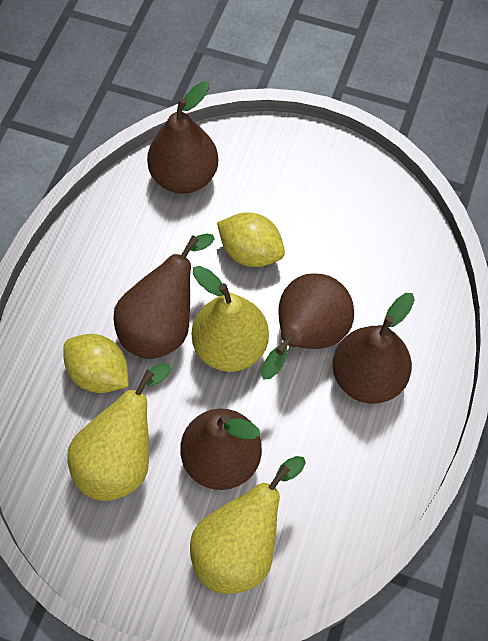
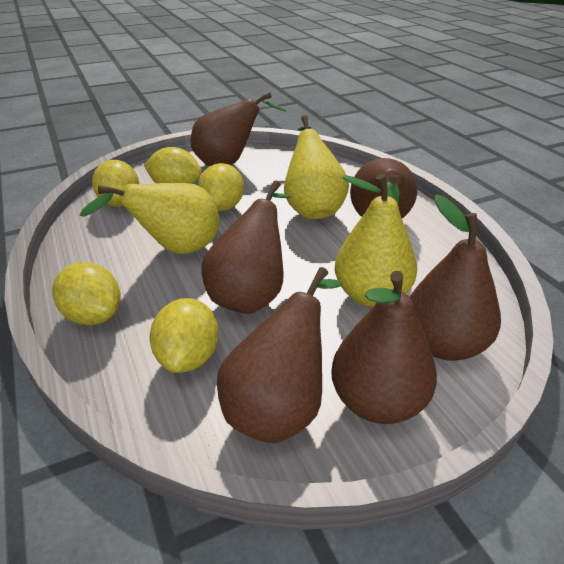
brown pear: [113,233,215,359] [147,81,218,194] [180,409,262,490] [261,273,354,380] [332,293,415,403] = 5 -> [191,92,287,167] [201,181,292,314] [217,267,342,443] [331,271,437,424] [350,158,417,218] [410,194,501,361] = 6
yellow lemon: [63,334,129,393] [217,212,285,267] = 2 -> [52,262,121,325] [92,160,139,207] [144,147,202,184] [150,298,219,373] [198,163,244,211] = 5

